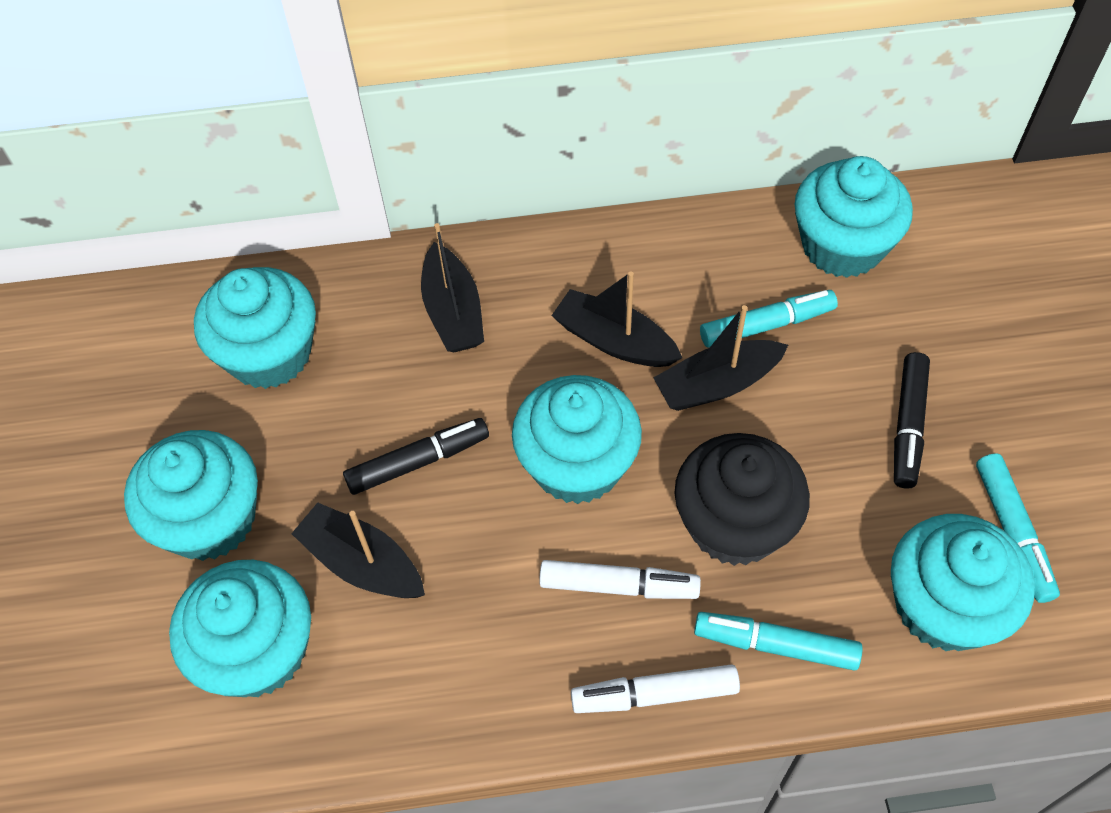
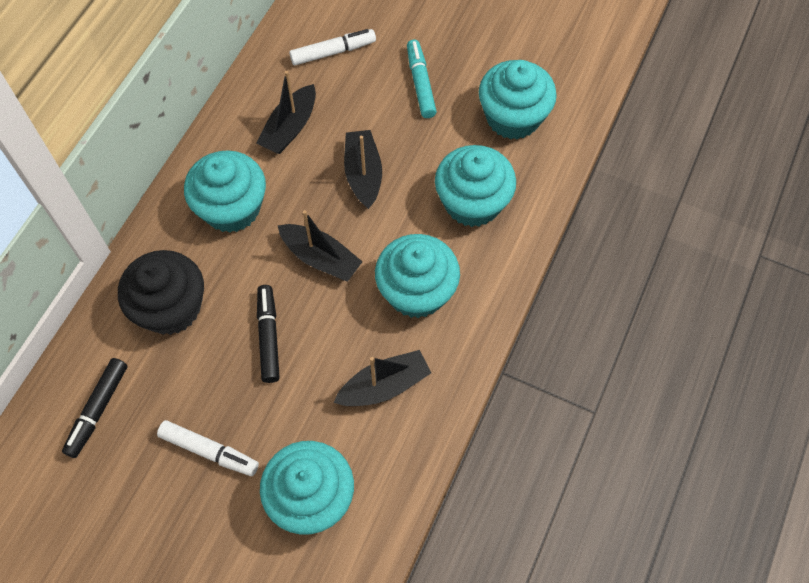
turquoise cupcake: [124,430,258,561] [169,560,311,697] [194,267,316,389] [512,375,642,504] [795,156,913,278] [891,514,1035,651] = 6 -> [184,150,266,233] [260,441,354,535] [375,234,460,318] [435,145,516,227] [479,60,557,140] = 5
turquoise marker: [694,612,863,671] [700,290,838,347] [976,453,1060,603] = 3 -> [407,40,437,118] = 1

